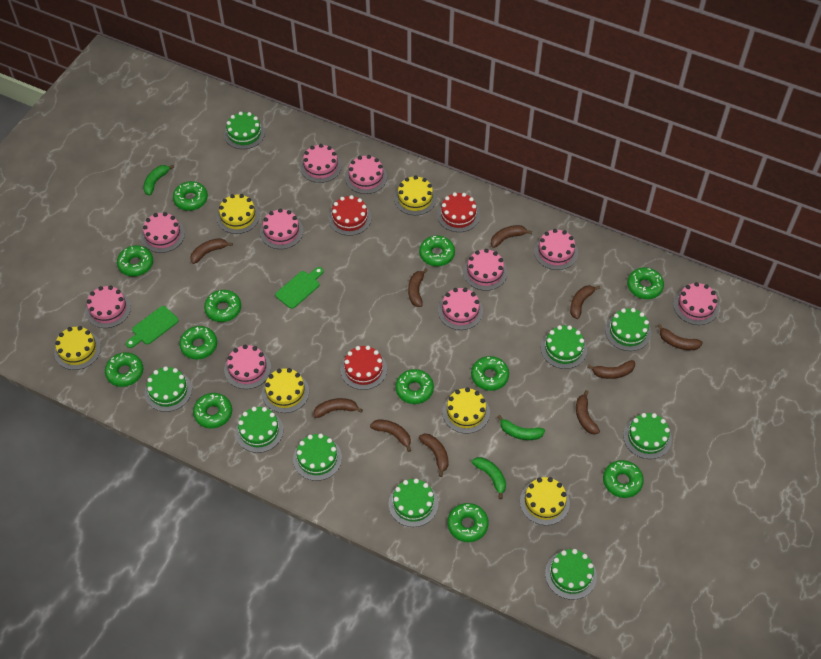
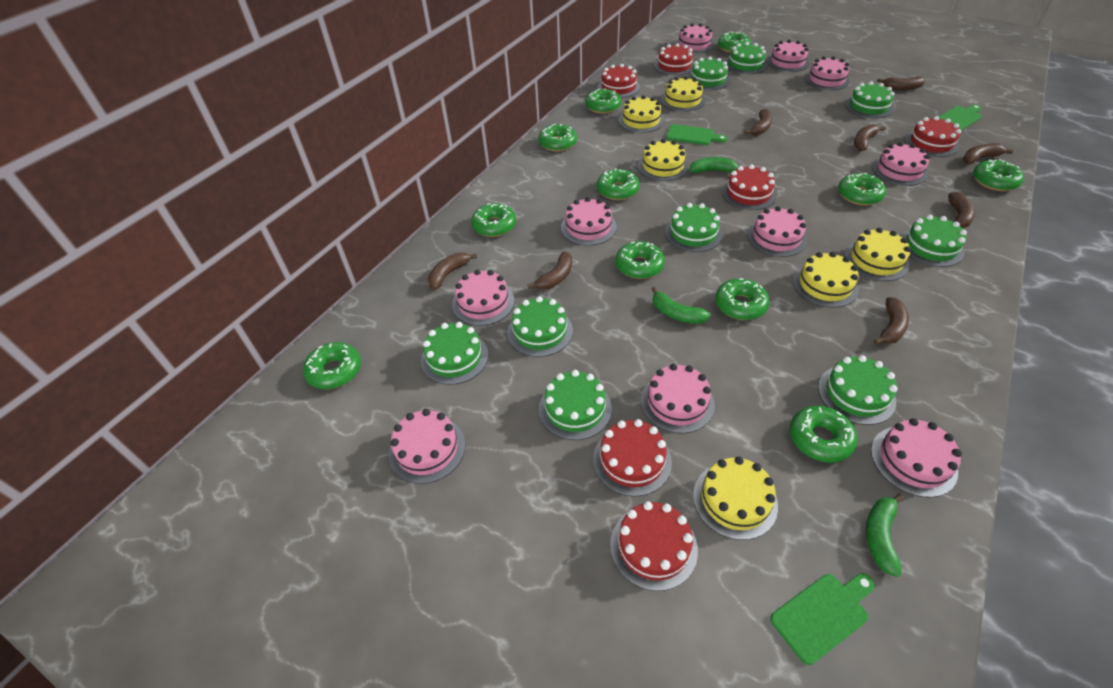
brown banana: [190,238,233,264] [314,398,363,418] [370,419,411,452] [408,269,428,307] [419,434,448,477] [491,225,532,248] [570,285,600,319] [576,390,600,434] [587,360,635,379] [657,324,703,350] = 10 -> [428,252,477,290] [528,251,572,289] [744,109,772,135] [854,124,886,151] [873,297,909,344] [877,76,925,90] [948,192,975,228] [963,143,1013,164] = 8
green cutting board: [126,306,178,348] [275,267,323,309] = 2 -> [666,124,728,145] [770,573,875,665] [939,105,982,131] = 3
green donut: [105,352,143,387] [117,245,153,277] [173,181,208,211] [179,326,217,360] [193,393,232,428] [204,290,241,322] [395,369,434,404] [419,235,455,266] [448,503,488,542] [471,356,509,391] [603,460,644,498] [627,267,664,299] = 12 -> [303,342,361,389] [471,203,516,237] [538,124,577,152] [585,88,622,114] [597,169,640,200] [615,241,665,279] [715,278,770,320] [718,32,751,53] [790,405,857,463] [838,173,886,205] [973,159,1024,191] = 11
red cake: [328,195,371,236] [340,346,387,390] [437,192,480,232] = 3 -> [593,419,672,496] [598,64,640,98] [610,501,698,591] [654,43,694,76] [722,165,777,210] [905,116,961,157] = 6

